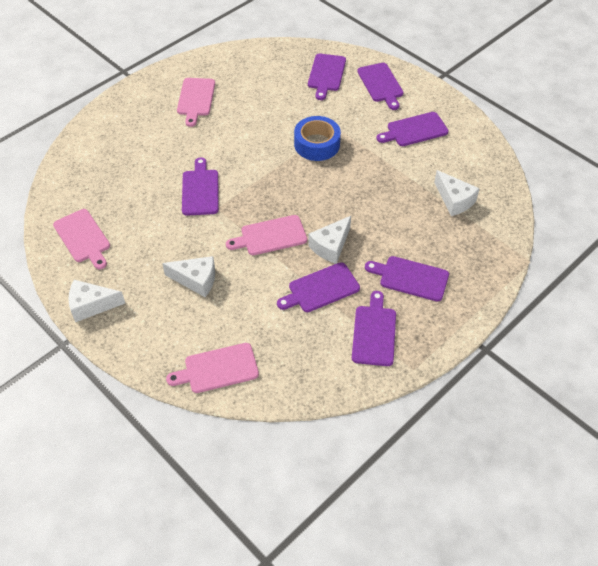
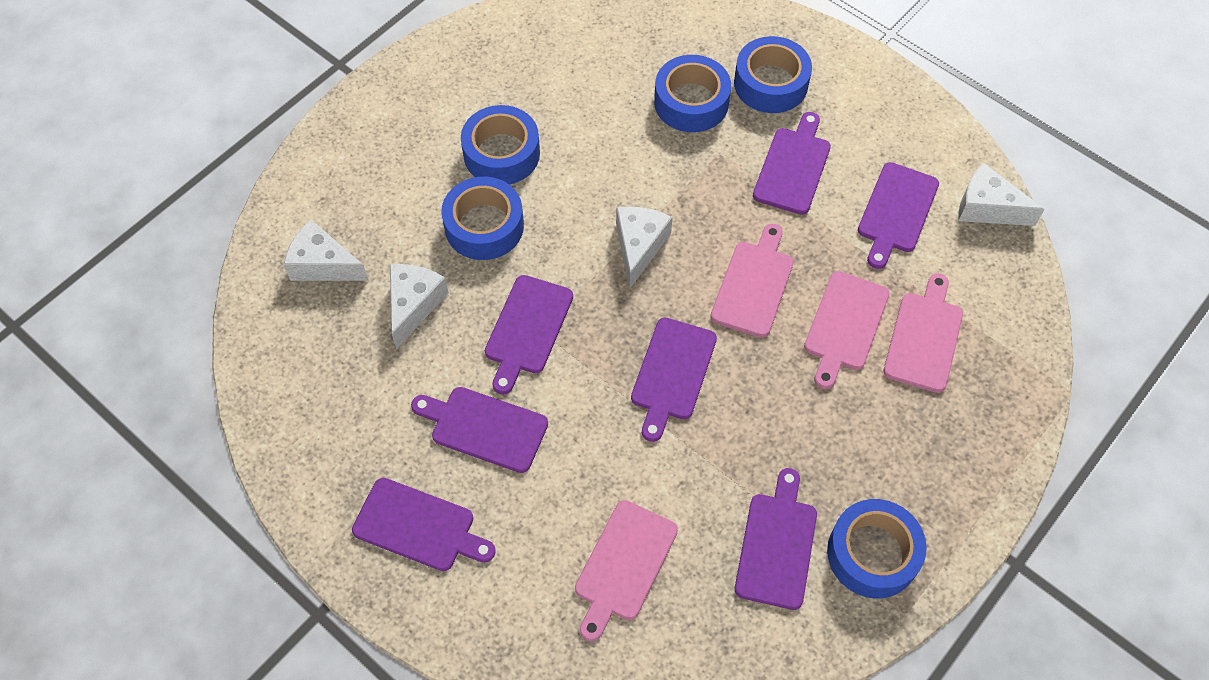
blue tape: [294,116,341,161] = 1 -> [441,177,524,260] [461,105,540,184] [654,55,731,132] [734,36,812,113] [827,499,927,598] = 5

